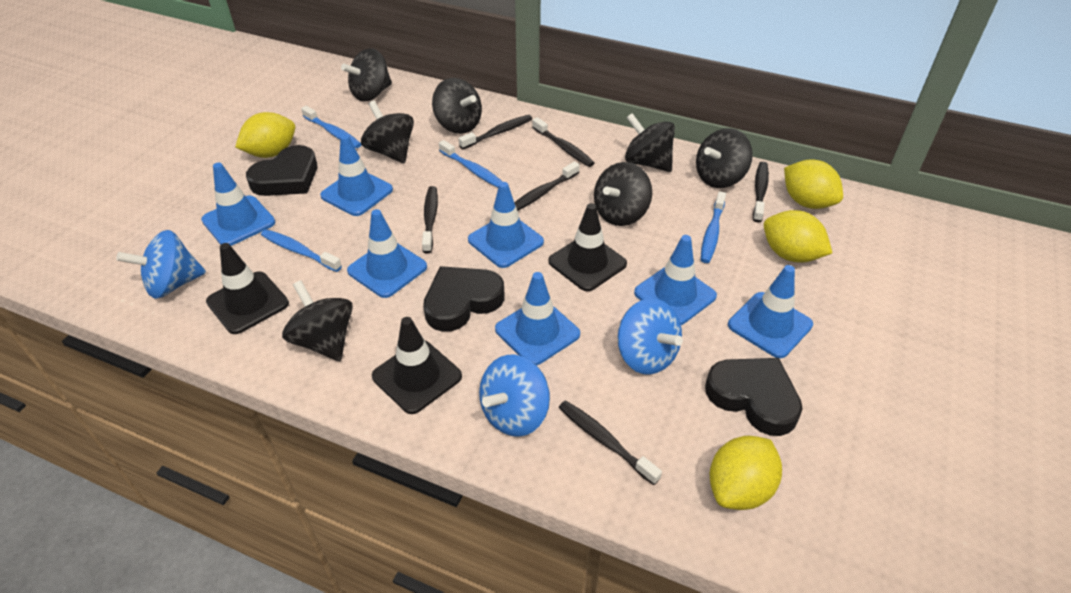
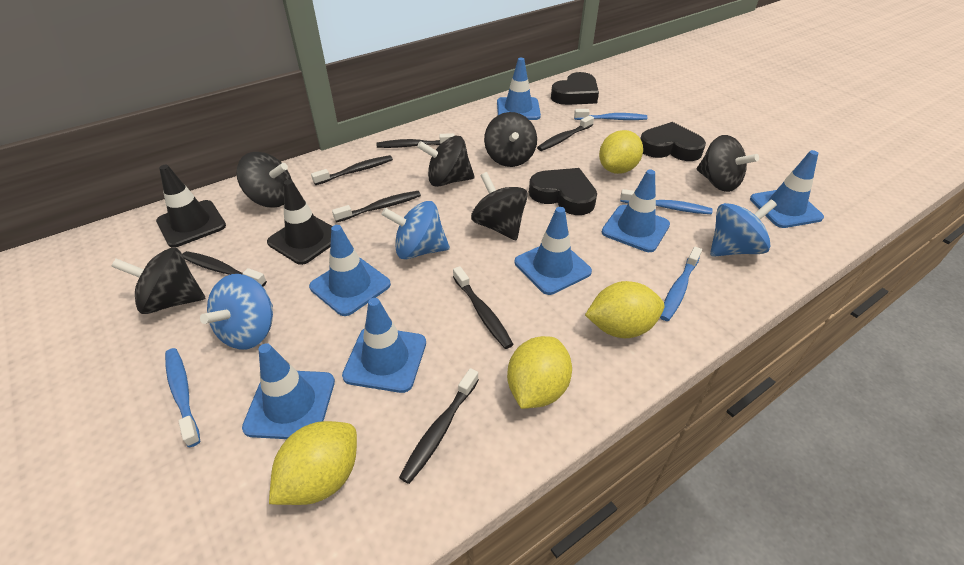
black spinning top: [282,280,353,361] [341,48,392,102] [361,101,414,163] [432,78,482,134] [594,162,652,226] [625,113,675,172] [696,128,753,188] = 7 -> [111,248,205,314] [236,152,292,208] [417,135,475,187] [471,172,528,240] [484,112,537,167] [697,135,759,192] = 6
black toothbrush: [422,186,438,254] [458,115,532,149] [514,161,580,211] [532,117,594,167] [559,400,662,485] [753,162,769,222] = 6 -> [182,251,267,287] [311,155,393,185] [332,191,421,223] [376,133,455,148] [399,368,479,484] [453,266,514,349] [537,115,594,151] = 7
black traffic cone: [206,243,289,334] [372,317,462,414] [548,203,627,291] = 3 -> [156,165,226,248] [267,180,332,265] = 2

